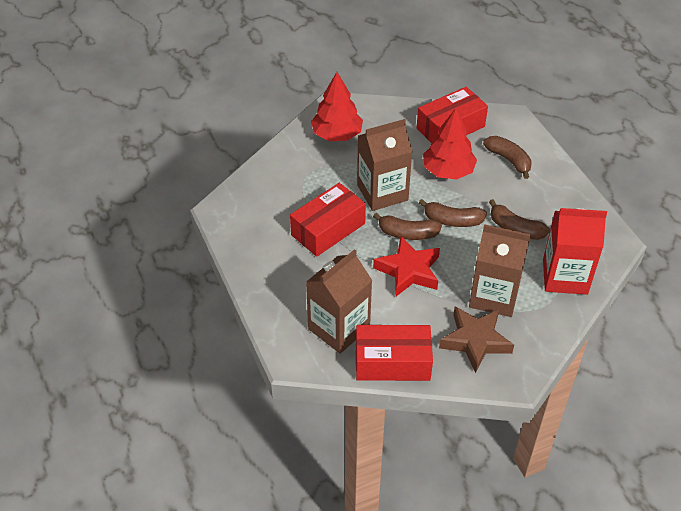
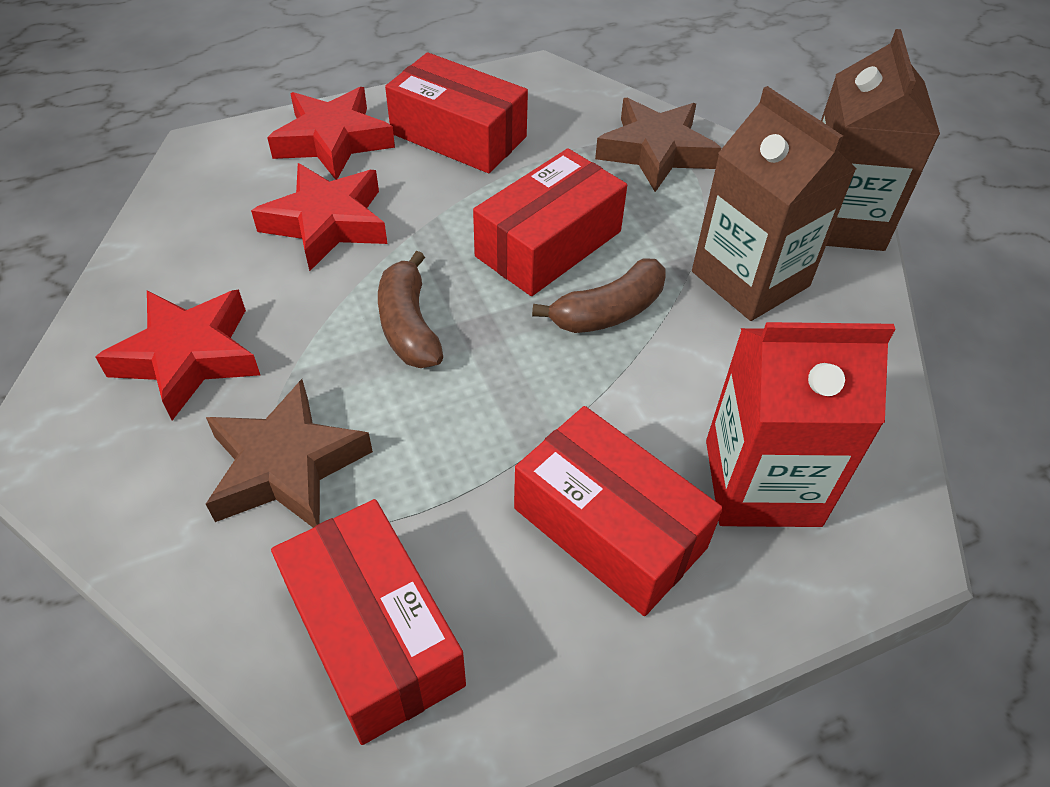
brown banana: [373,213,442,240] [419,199,487,227] [483,136,532,179] [489,199,550,240] = 4 -> [378,251,443,368] [532,258,666,333] = 2
brown carton: [306,249,372,354] [357,119,413,211] [469,224,531,317] = 3 -> [692,86,856,321] [821,29,940,251] = 2
brown star: [439,306,514,373] = 1 -> [206,379,373,528] [595,98,721,192] = 2
red box: [290,183,366,257] [356,325,433,381] [417,87,488,143] = 3 -> [271,499,466,745] [385,52,528,173] [473,148,627,296] [514,406,723,616] = 4
red star: [373,236,440,296] = 1 -> [95,290,260,420] [251,163,387,271] [267,87,395,180] = 3
red tree: [311,72,363,141] [423,108,477,180] = 2 -> none = 0

